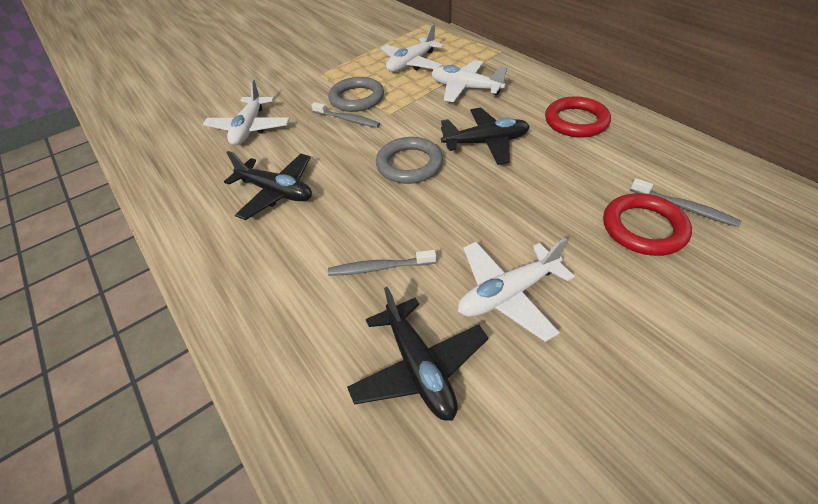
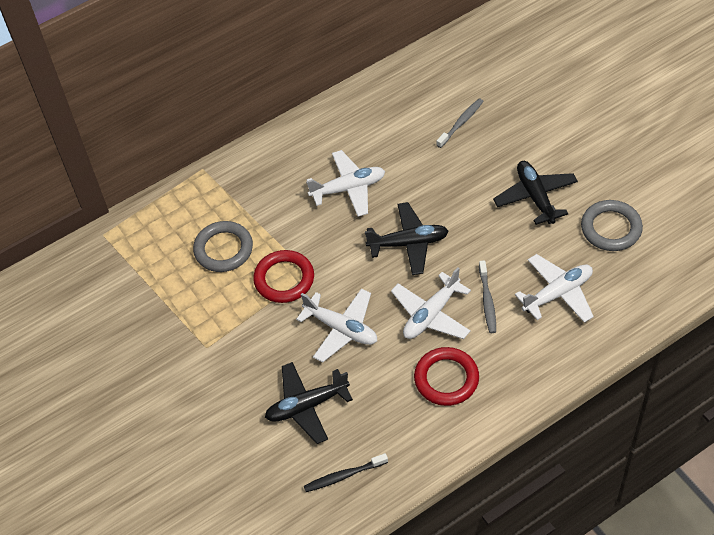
black toothbrush: none = 0 -> [304,453,388,492] = 1
grey toothbrush: [312,102,380,128] [328,250,436,276] [630,178,741,227] = 3 -> [436,98,484,148] [479,260,496,333] = 2

